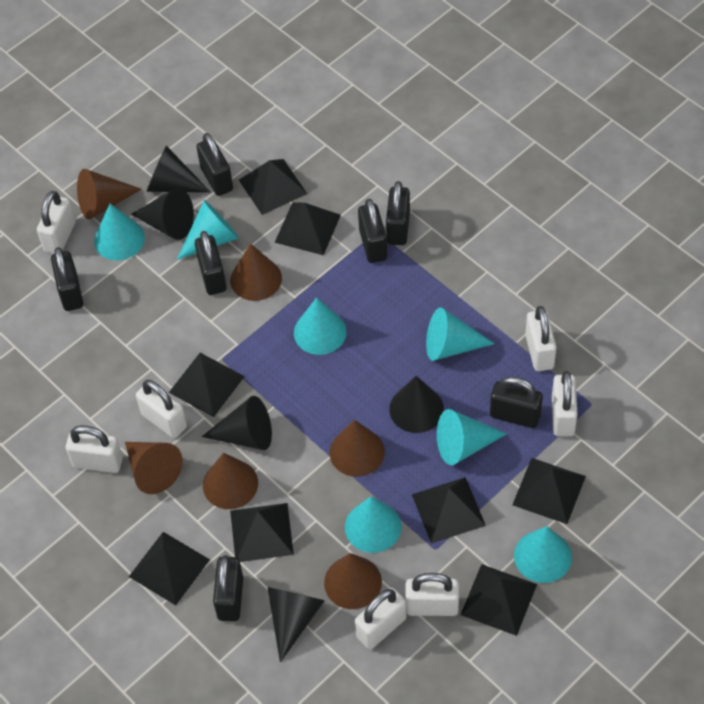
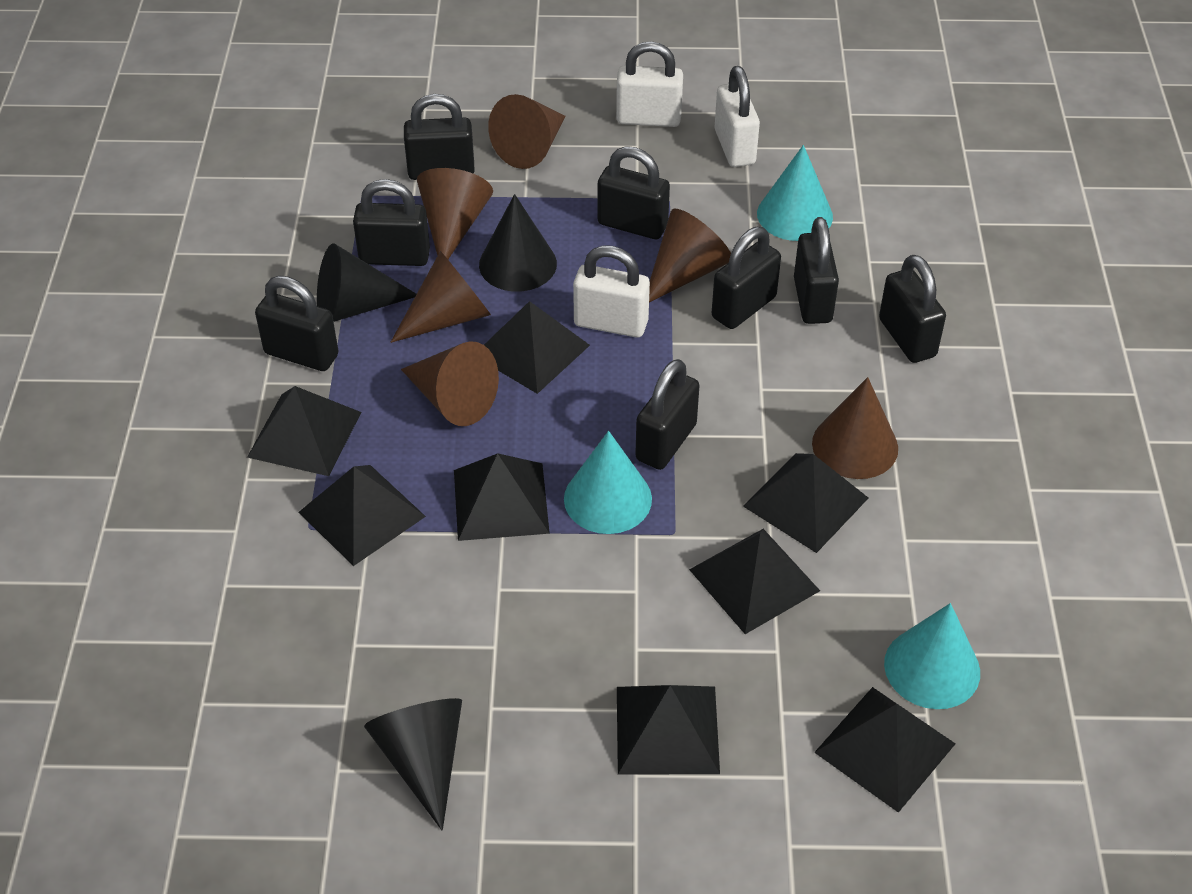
black cone: [131,188,194,240] [146,145,211,193] [202,396,272,450] [268,587,325,663] [389,376,444,433] = 5 -> [317,243,416,322] [364,698,462,830] [479,194,557,292] = 3
black padlock: [51,247,83,311] [195,231,226,295] [196,133,233,196] [213,555,243,621] [358,199,387,263] [386,181,410,245] [490,377,543,428] = 7 -> [255,276,338,371] [353,179,430,266] [404,94,475,180] [598,146,670,239] [635,359,700,470] [712,227,781,329] [794,217,839,324] [879,255,946,363] = 8
turquoise cone: [94,204,145,261] [177,200,239,260] [294,298,347,355] [345,496,402,553] [426,307,495,361] [437,409,507,465] [514,526,572,583] = 7 -> [564,431,652,534] [757,145,833,241] [884,603,980,709] = 3
white padlock: [37,191,76,254] [66,426,123,473] [136,380,187,438] [355,588,407,649] [405,573,459,616] [525,306,557,371] [552,371,578,436] = 7 -> [573,245,650,338] [616,41,683,127] [715,66,760,167] = 3

